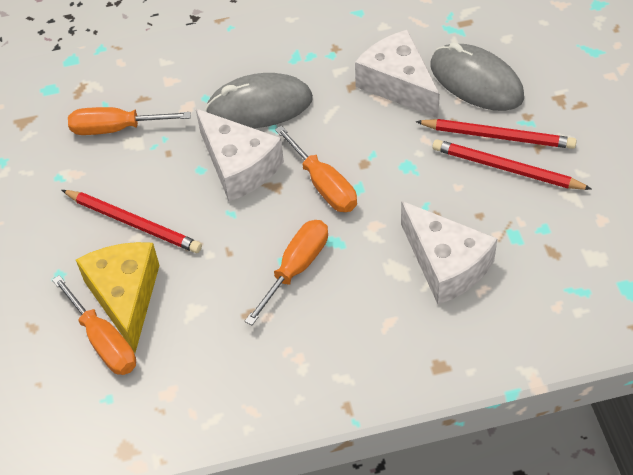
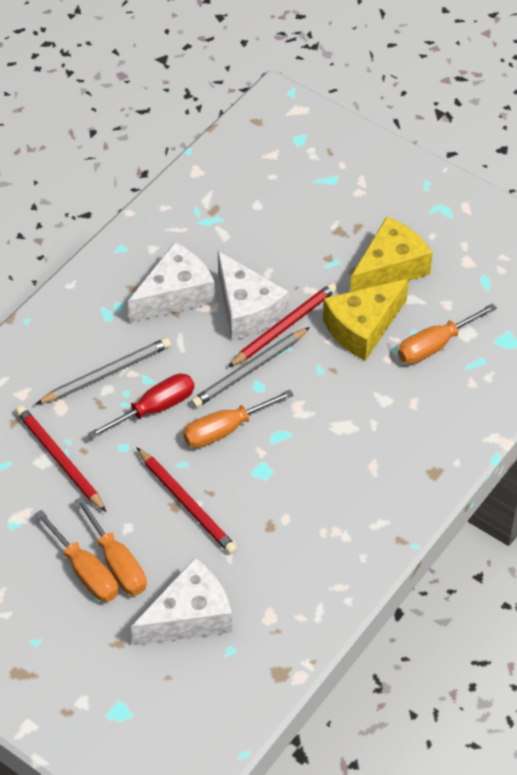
grey mouse: [205,73,313,128] [431,43,524,111] = 2 -> none = 0
grey pencil: none = 0 -> [36,338,171,404] [191,327,310,408] = 2
red screwdriver: none = 0 -> [88,374,194,439] = 1
yellow cheese: [76,242,160,353] = 1 -> [323,279,409,361] [350,217,433,292] = 2

